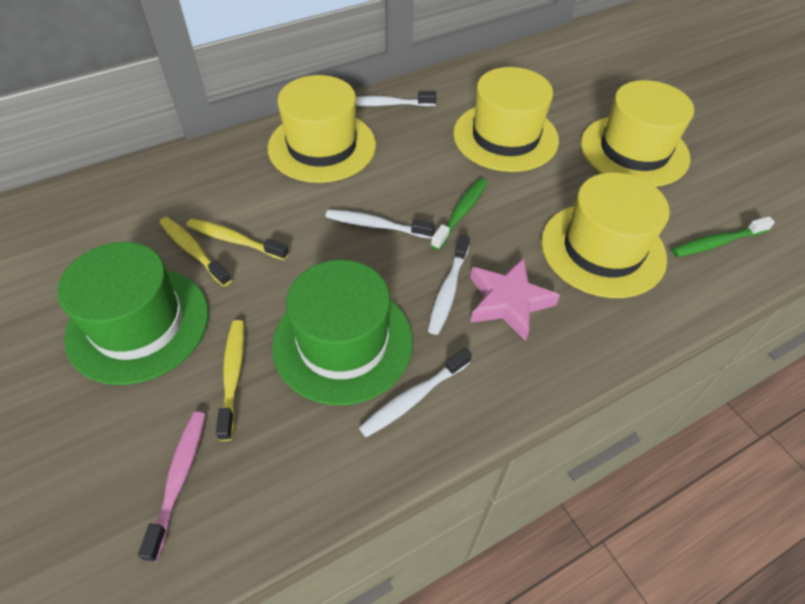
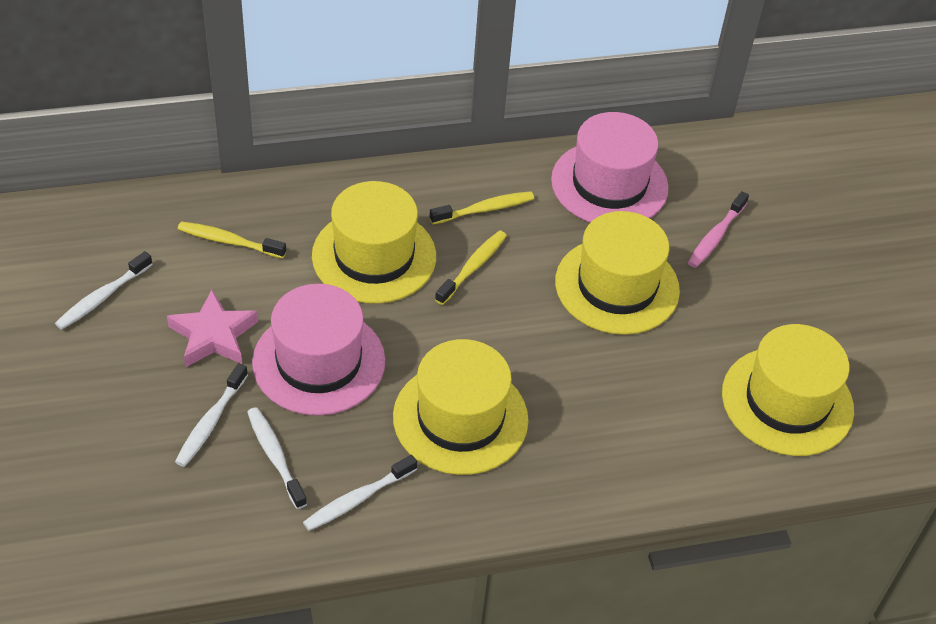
green hat: [57,242,209,385] [272,260,413,405] = 2 -> none = 0
green toothbrush: [431,178,487,250] [672,216,775,257] = 2 -> none = 0
pink hat: none = 0 -> [252,284,385,416] [551,112,669,223] = 2

